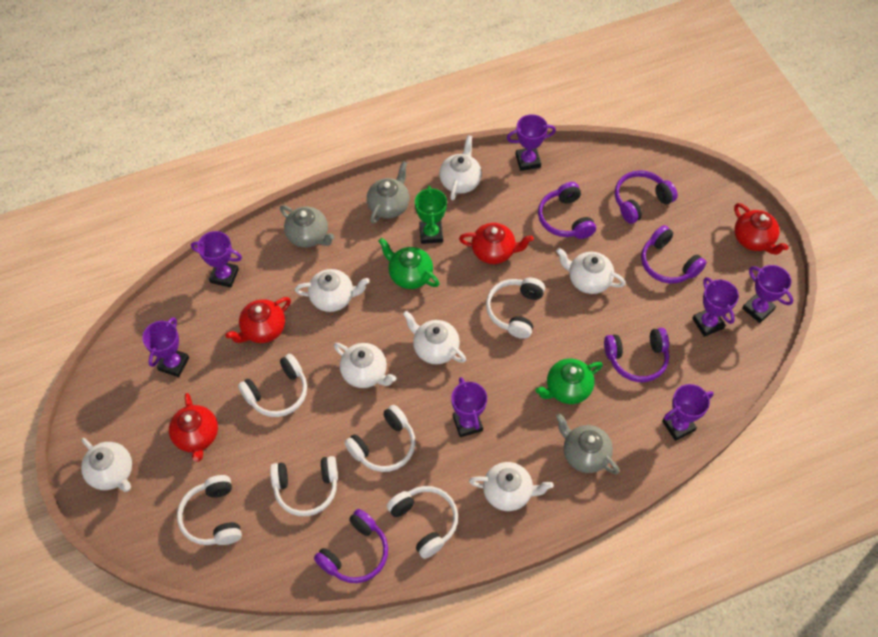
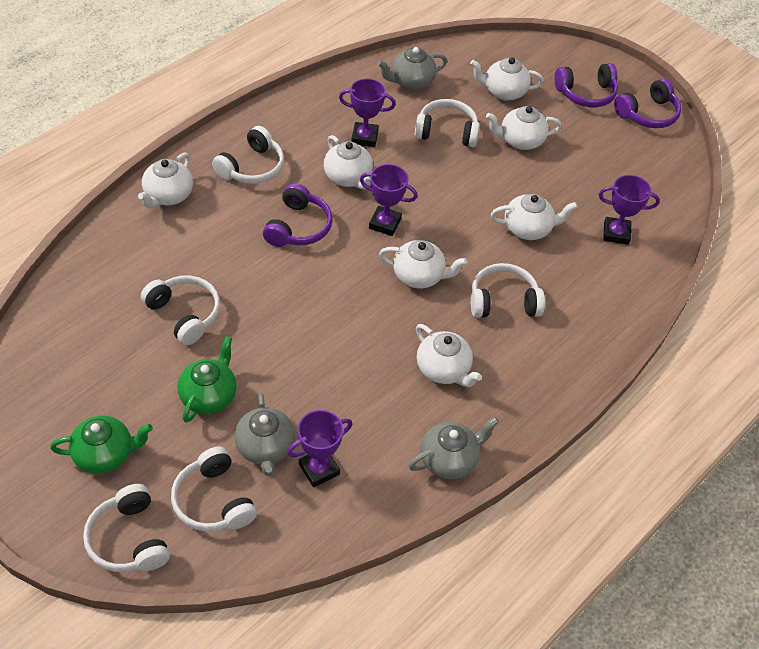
green trophy: [415,186,447,244] = 1 -> none = 0
purple headphones: [314,509,388,583] [538,182,596,239] [604,328,669,382] [615,170,678,224] [641,225,707,284] = 5 -> [263,183,333,247] [554,63,618,107] [614,78,681,128] = 3
purple trophy: [142,317,189,377] [191,231,242,288] [451,377,487,437] [507,114,556,171] [662,384,714,441] [692,277,739,337] [742,265,793,323] = 7 -> [287,410,352,487] [339,78,396,147] [360,164,418,236] [599,175,660,245] = 4
red teapot: [169,393,218,462] [225,297,291,343] [459,223,534,264] [734,203,789,255] = 4 -> none = 0

